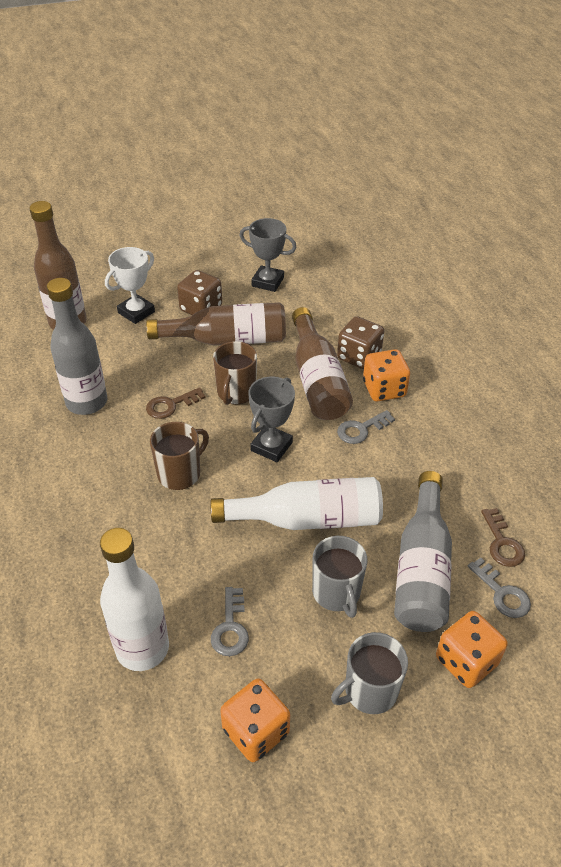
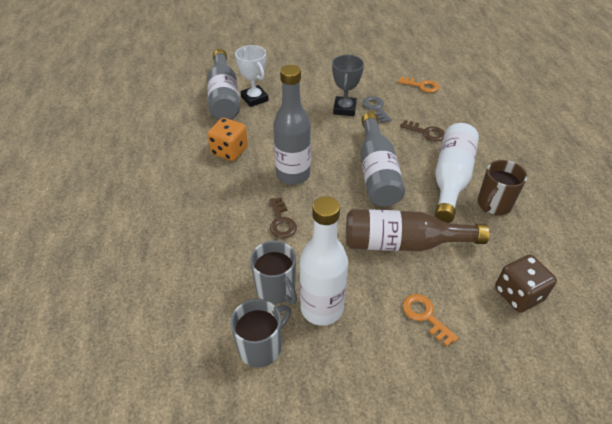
brown bottle: [29,201,87,330] [146,302,286,346] [292,307,353,420] = 3 -> [346,209,489,251] = 1
brown dice: [177,270,222,315] [337,316,384,369] = 2 -> [495,255,557,313] = 1
brown mug: [150,422,209,490] [213,341,257,405] = 2 -> [478,160,527,215] = 1
grey bottle: [47,278,107,415] [394,471,452,632] = 2 -> [207,49,240,120] [273,65,311,185] [360,112,405,207] = 3
grey key: [211,587,249,656] [337,410,395,444] [468,557,531,618] = 3 -> [363,96,392,123] = 1
grey trophy: [239,218,297,292] [248,377,295,462] = 2 -> [332,55,364,116] = 1
orange dice: [220,678,290,762] [363,349,410,402] [436,611,508,688] = 3 -> [207,118,248,161] = 1
orange key: none = 0 -> [398,77,439,93] [403,294,458,346] = 2

